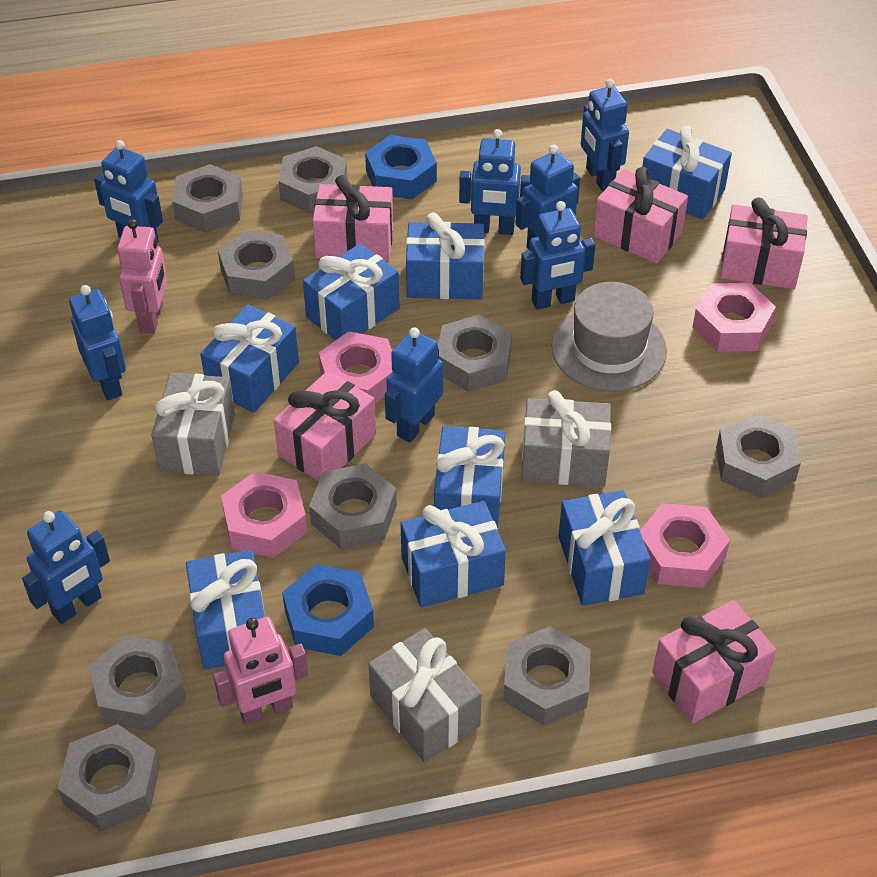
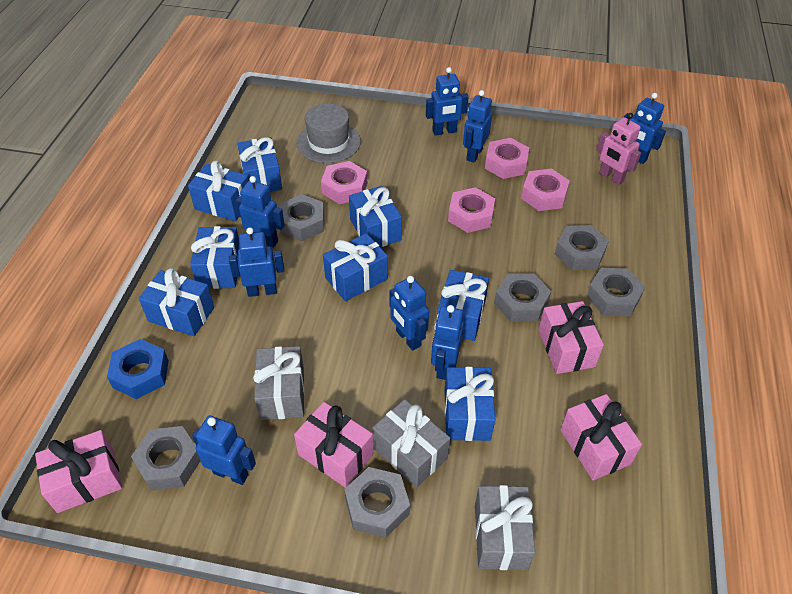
blue nut: [282,564,374,656] [365,135,437,199] = 2 -> [107,339,169,399] = 1
grey nut: [58,724,160,831] [89,635,186,731] [172,164,243,233] [218,230,295,300] [279,146,348,214] [309,463,397,549] [438,314,512,392] [503,626,591,726] [716,413,801,498] = 9 -> [131,426,200,490] [279,194,324,241] [344,467,410,538] [494,273,551,322] [555,225,609,270] [587,268,645,316] = 6
pink gift: [274,371,376,481] [313,175,394,261] [593,167,688,264] [652,600,776,724] [720,198,808,289] = 5 -> [35,430,122,513] [294,402,374,488] [538,301,604,374] [561,394,642,480] = 4
pink robot: [117,219,167,333] [213,617,308,725] = 2 -> [596,113,641,185] = 1

